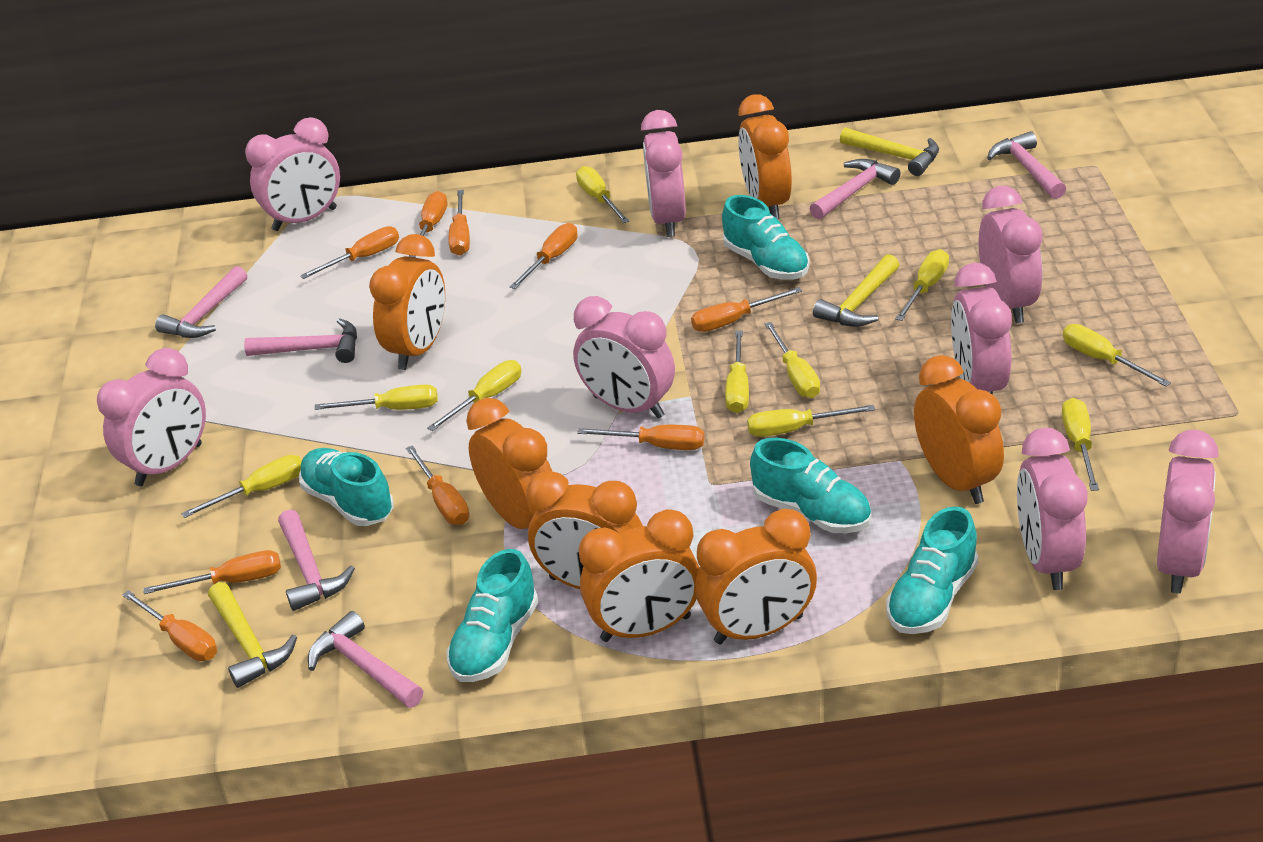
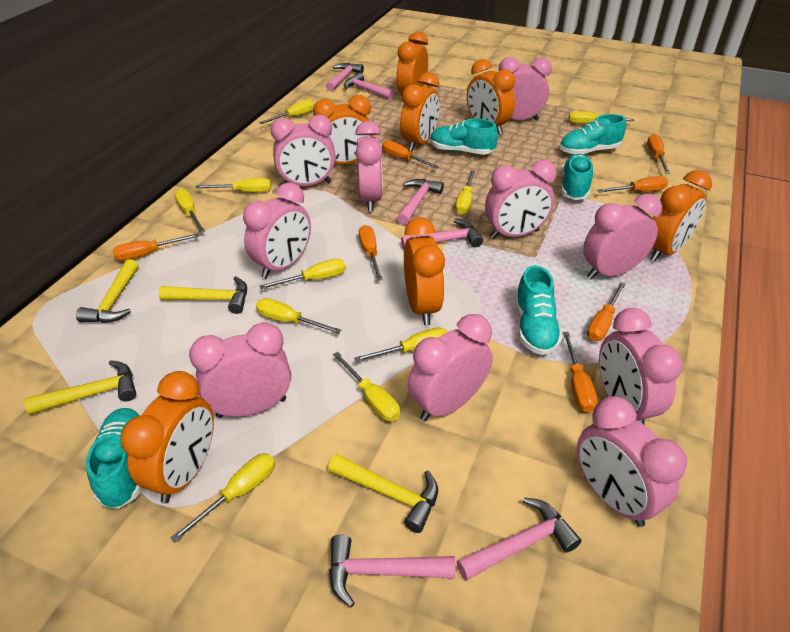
orange screwdriver: [122,590,217,661] [143,550,281,594] [300,226,399,279] [406,445,469,525] [409,191,447,258] [448,190,470,255] [510,223,578,289] [577,425,705,450] [691,287,802,332] = 9 -> [112,233,199,261] [359,225,383,281] [382,140,439,169] [563,332,598,412] [587,282,626,341] [597,176,668,193] [647,134,670,174] = 7
pink clock: [97,348,206,486] [245,117,340,231] [573,296,675,418] [641,110,686,237] [951,263,1012,394] [979,186,1043,323] [1017,428,1087,590] [1157,430,1219,594] = 8 -> [189,322,291,418] [243,182,311,279] [271,115,336,186] [355,121,383,211] [408,314,493,421] [485,160,557,239] [499,57,552,120] [577,396,687,527] [583,194,662,280] [599,308,683,424] = 10
yellow hammer: [208,582,297,688] [813,254,899,327] [840,127,939,176] = 3 -> [24,360,136,415] [76,259,139,323] [159,276,247,314] [328,454,438,533] = 4

